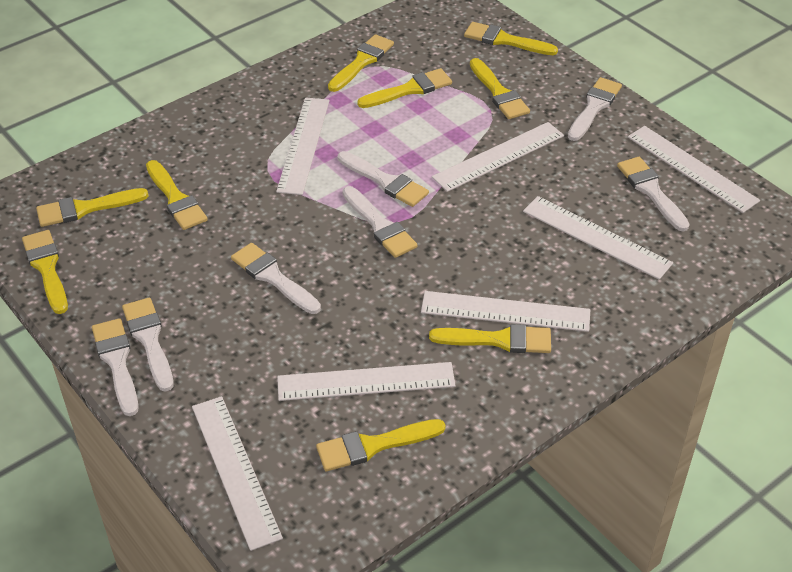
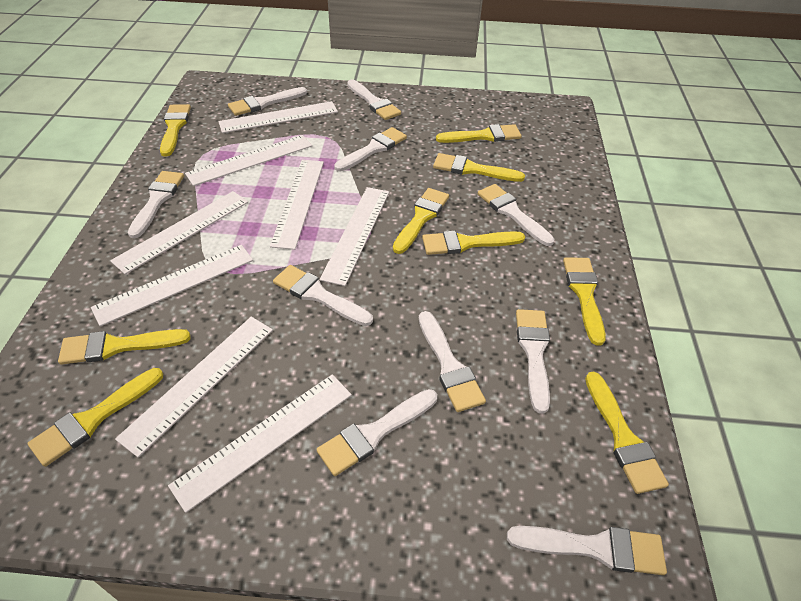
white brush: [92,318,139,416] [122,297,174,392] [231,243,321,314] [338,151,429,207] [343,186,418,258] [568,77,622,141] [617,157,690,232] = 7 -> [128,171,184,238] [228,87,307,116] [273,265,373,326] [316,389,437,476] [334,127,407,171] [347,79,401,120] [419,311,486,412] [478,184,554,246] [507,526,667,575] [516,309,550,414] = 10
white ruler: [192,396,283,551] [276,98,329,195] [277,362,456,401] [421,291,590,332] [432,122,564,192] [523,196,673,280] [628,126,760,213] = 7 -> [91,245,253,326] [110,191,248,275] [115,317,273,458] [168,374,352,513] [185,135,312,186] [218,101,338,133] [270,160,324,250] [320,187,389,286] = 8

